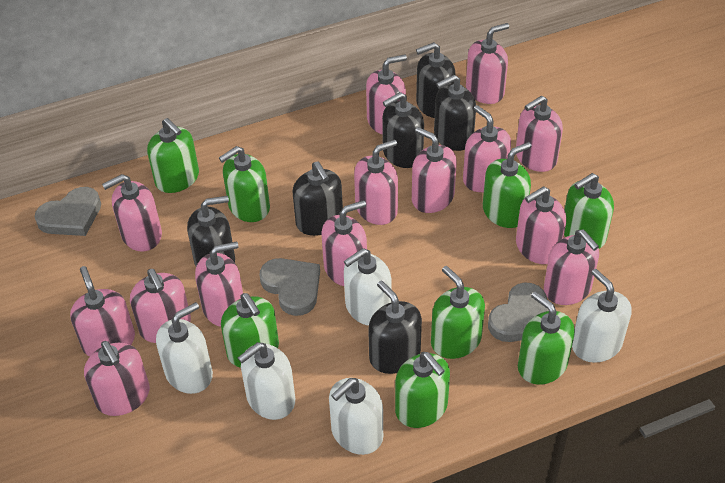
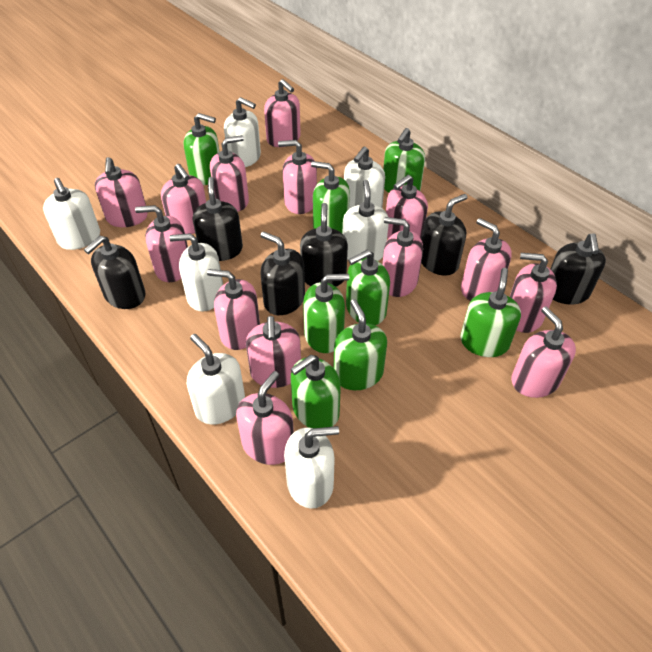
grey heart: [35,187,101,236] [260,258,320,316] [488,282,549,342] = 3 -> none = 0
white soap dispenser: [156,302,213,394] [238,342,295,420] [329,378,383,455] [344,248,392,326] [572,269,631,363] = 5 -> [43,178,100,250] [169,233,223,311] [187,334,245,425] [224,97,261,167] [284,426,339,509] [342,180,389,261] [344,147,385,209] = 7

